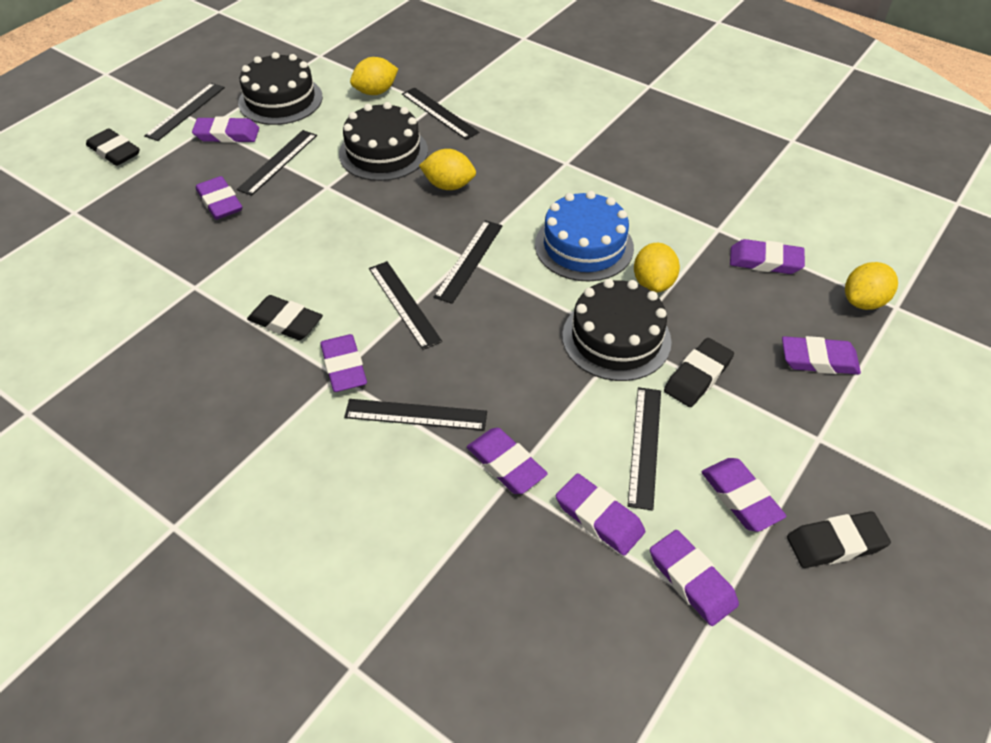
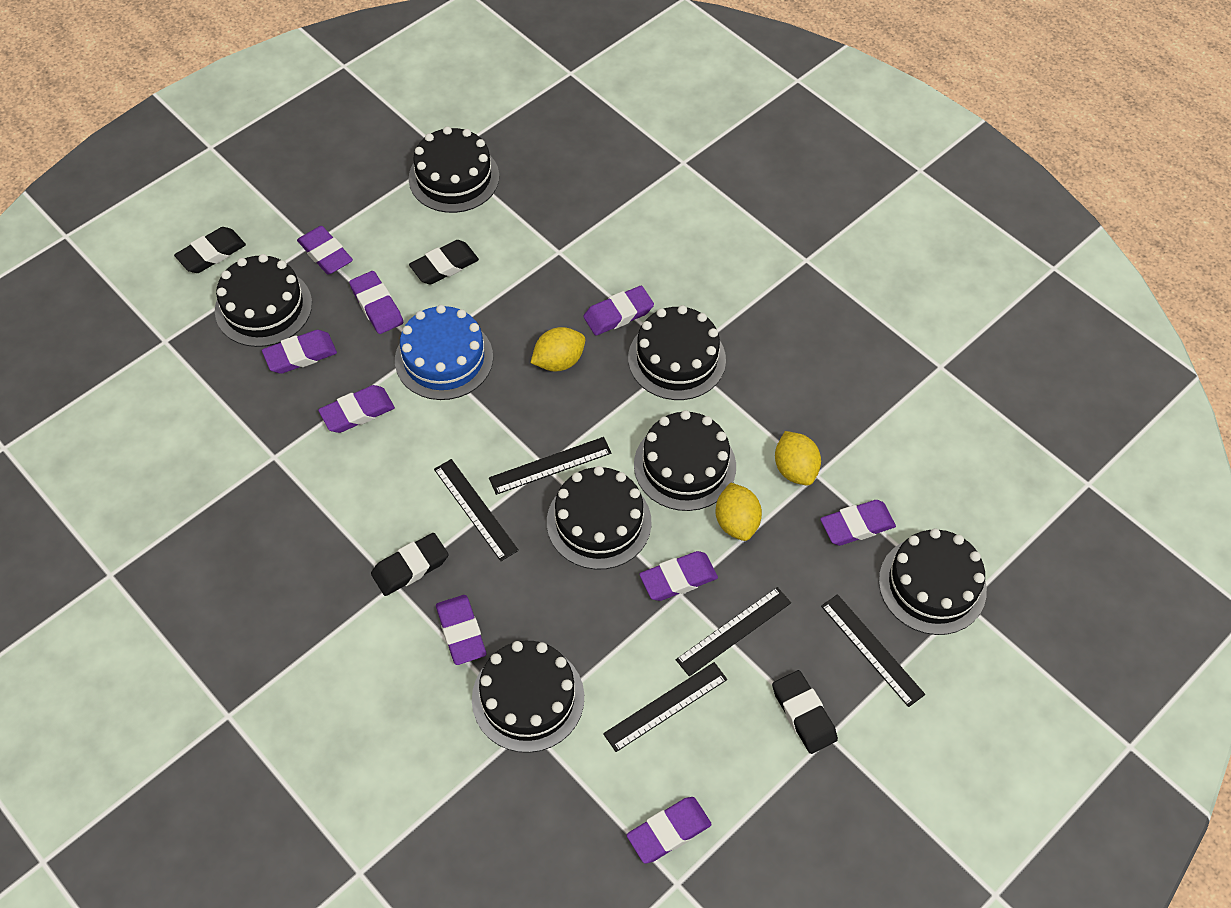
black cake: [238,52,323,125] [339,102,428,181] [562,279,671,381] = 3 -> [215,254,312,347] [409,127,499,213] [472,641,584,753] [547,466,652,570] [628,305,726,400] [634,410,736,511] [879,529,987,635] = 7
black ruler: [144,83,225,141] [237,130,317,196] [344,399,487,430] [369,261,442,350] [402,87,479,140] [434,220,503,304] [628,387,661,511] = 7 -> [434,459,519,561] [489,437,611,495] [603,662,727,752] [676,587,791,677] [821,594,925,707] = 5
yellow lemon: [350,57,398,95] [419,149,476,190] [634,243,680,292] [845,262,898,310] = 4 -> [531,327,585,371] [716,482,762,541] [775,431,821,486] = 3

